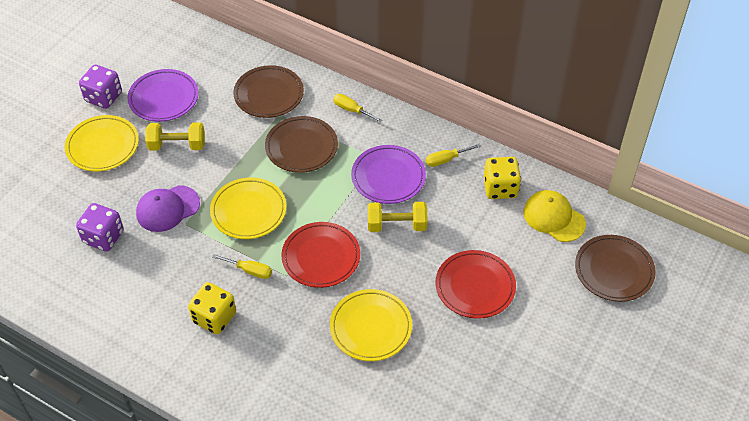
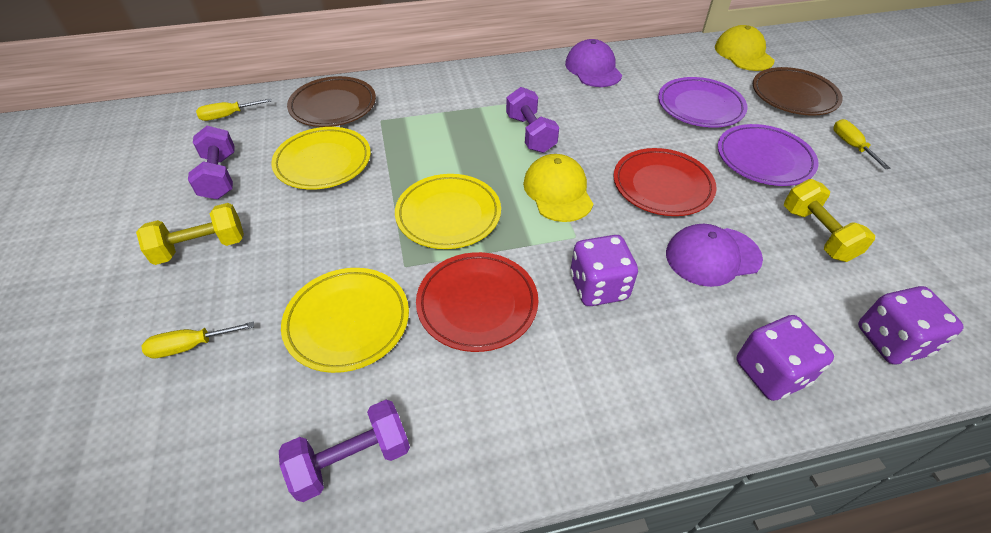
brown plate: [233,65,304,118] [265,116,338,173] [575,235,656,302] = 3 -> [287,76,376,127] [753,67,843,115] = 2
purple cap: [136,185,200,232] = 1 -> [565,39,622,87] [666,224,763,287] = 2
purple dice: [76,203,124,251] [79,65,122,109] = 2 -> [570,235,638,306] [736,315,834,401] [858,286,964,364] = 3
purple dumbbell: none = 0 -> [188,126,235,199] [279,400,410,502] [506,87,559,153] = 3
yellow cap: [524,190,586,242] = 1 -> [523,154,593,222] [715,25,775,71] = 2
yellow dice: [188,282,236,334] [484,157,521,199] = 2 -> none = 0

